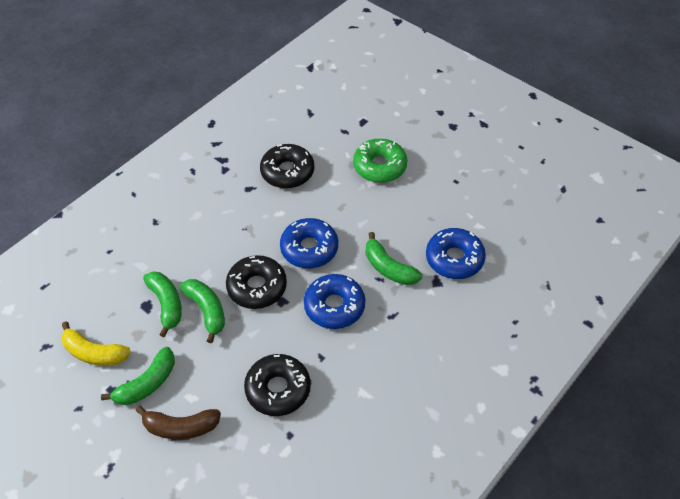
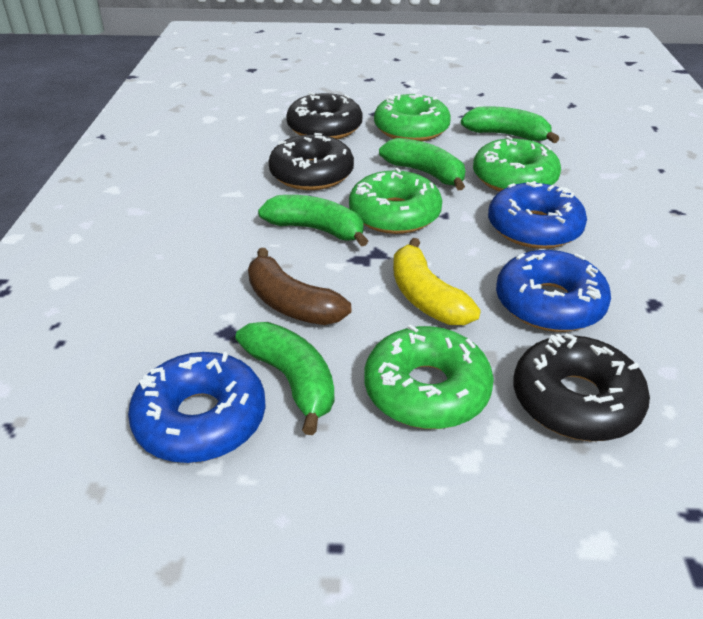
green donut: [353,138,407,183] = 1 -> [349,168,442,234] [364,324,494,429] [374,94,451,141] [473,136,561,192] = 4

